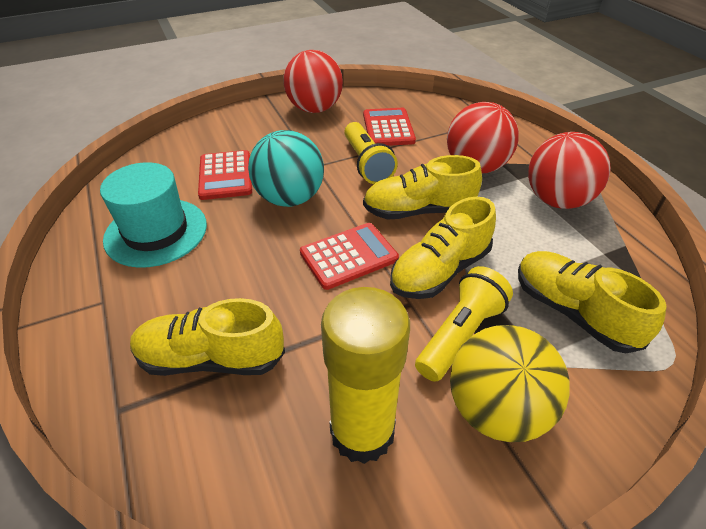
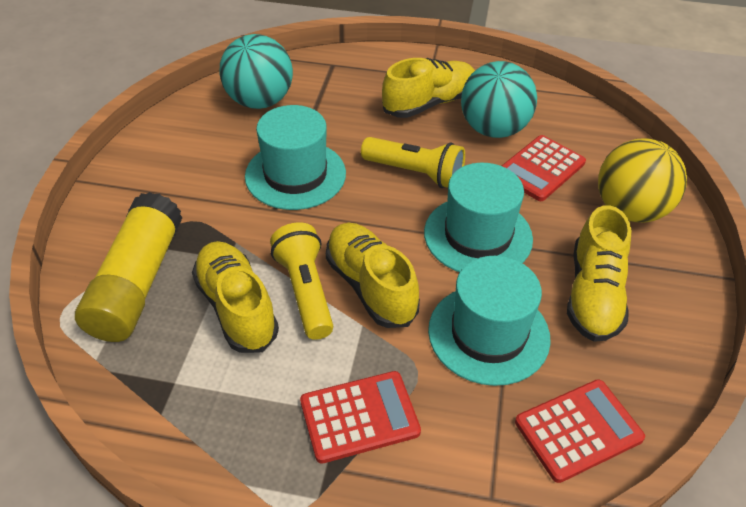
red ball: [283,50,343,113] [447,102,519,173] [528,132,611,209] = 3 -> none = 0
turquoise ball: [248,130,324,207] = 1 -> [220,34,293,109] [461,61,537,138] = 2
turquoise hat: [100,162,207,268] = 1 -> [245,105,346,210] [424,163,533,272] [428,256,551,386] = 3

